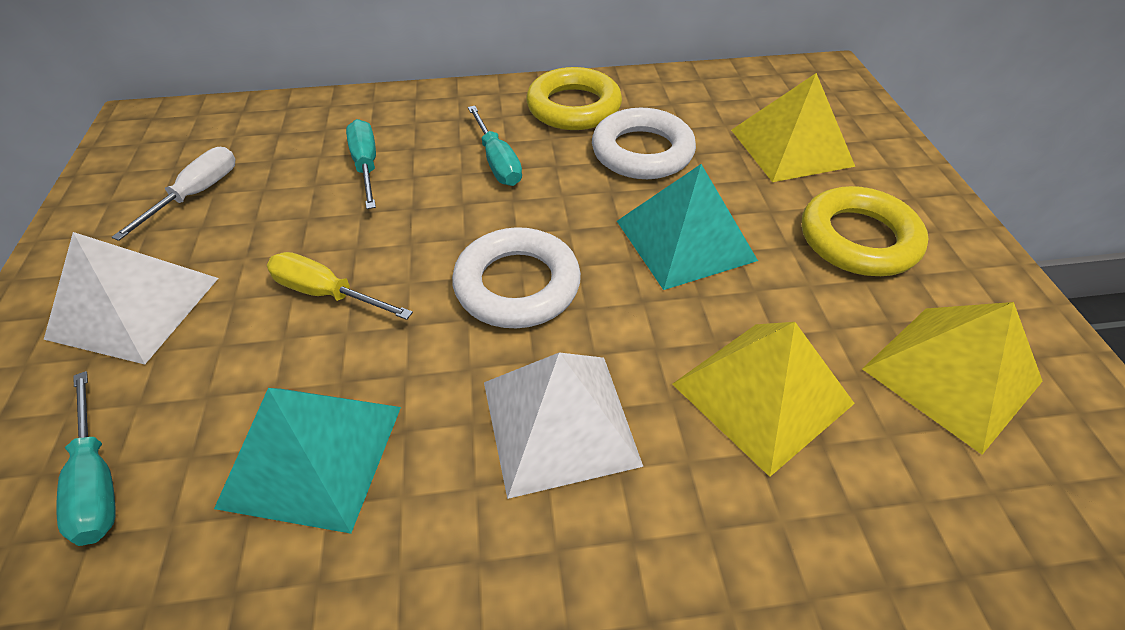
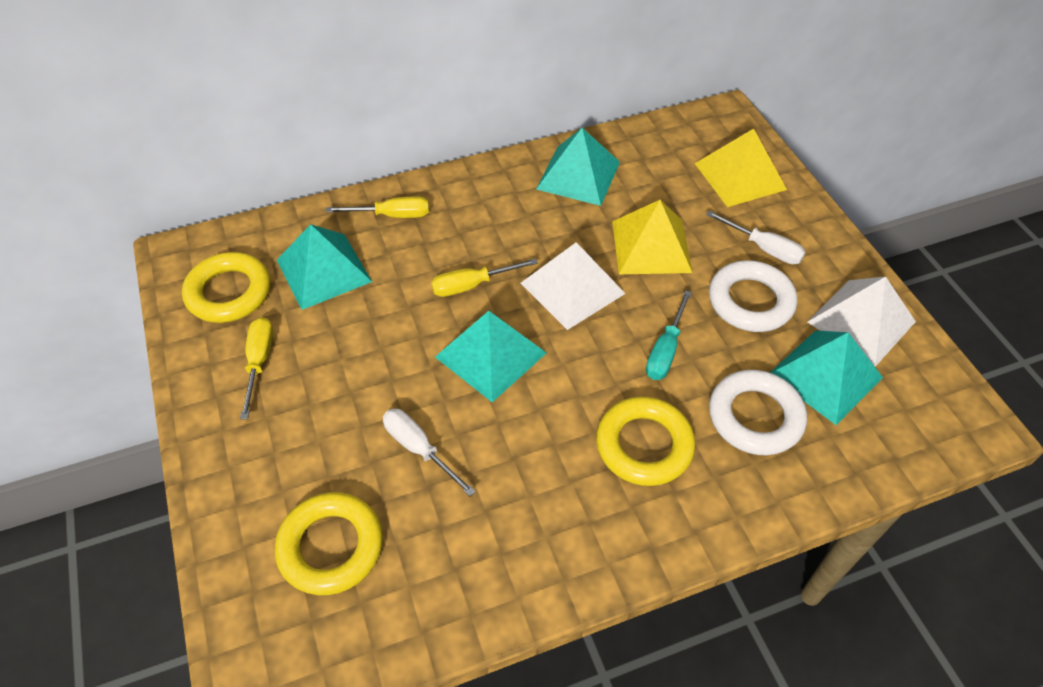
turquoise pyramid: [214,388,401,534] [617,164,758,290] = 2 -> [277,224,372,310] [435,311,546,402] [536,128,620,206] [770,330,883,425] = 4
turquoise screwdriver: [57,371,116,546] [346,119,376,209] [468,106,522,186] = 3 -> [646,290,692,380] = 1
white screwdriver: [112,147,236,241] = 1 -> [383,409,476,496] [706,211,806,264] = 2
yellow pyramid: [672,322,855,477] [731,73,855,182] [862,302,1043,455] = 3 -> [612,200,692,274] [695,129,787,207] = 2
yellow ring: [526,67,622,130] [802,186,928,276] = 2 -> [182,252,270,323] [275,492,383,595] [596,397,696,486] = 3
yellow screwdriver: [267,252,413,320] = 1 -> [240,317,273,419] [326,197,429,218] [431,258,538,297] = 3

